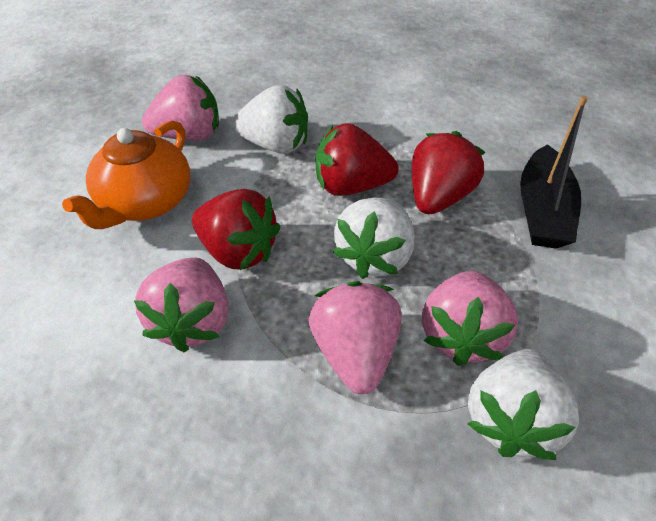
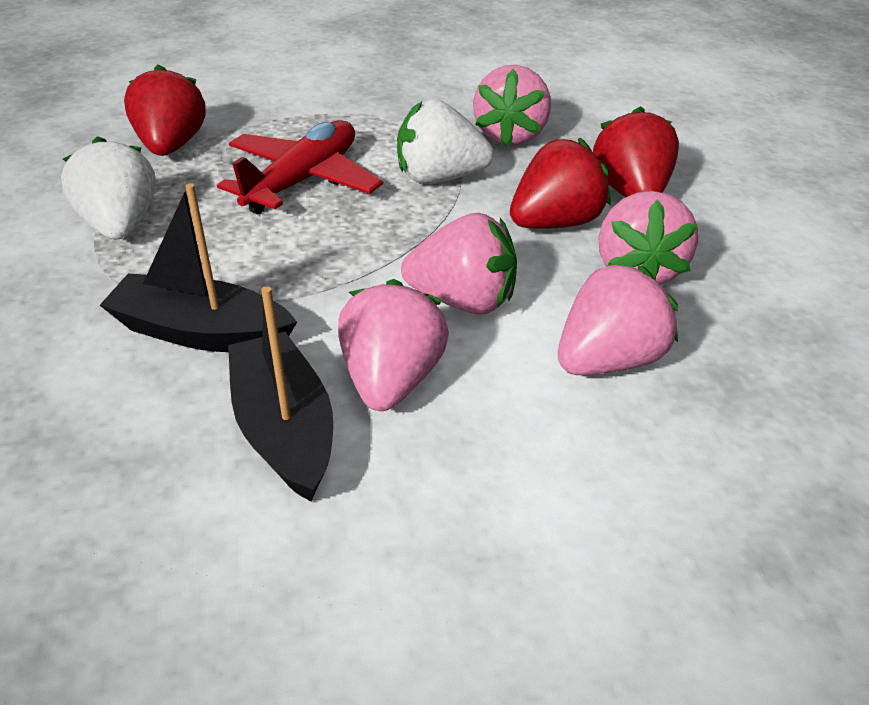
black boat: [520,96,588,249] = 1 -> [100,183,297,352] [228,286,333,501] = 2
orange teapot: [62,120,190,229] = 1 -> none = 0
pink strawberry: [134,257,229,353] [142,75,219,141] [309,281,402,394] [422,271,518,366] = 4 -> [338,279,449,411] [401,213,517,315] [473,65,551,147] [558,263,678,375] [598,191,698,285] = 5
red plane: none = 0 -> [217,120,383,214] = 1
white strawberry: [233,85,308,154] [333,197,415,279] [467,349,579,460] = 3 -> [61,136,156,239] [397,99,494,184] = 2

